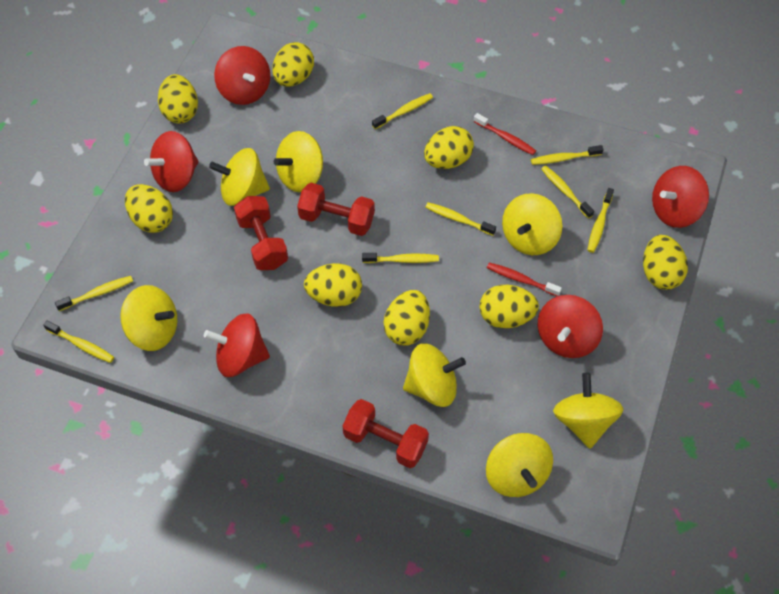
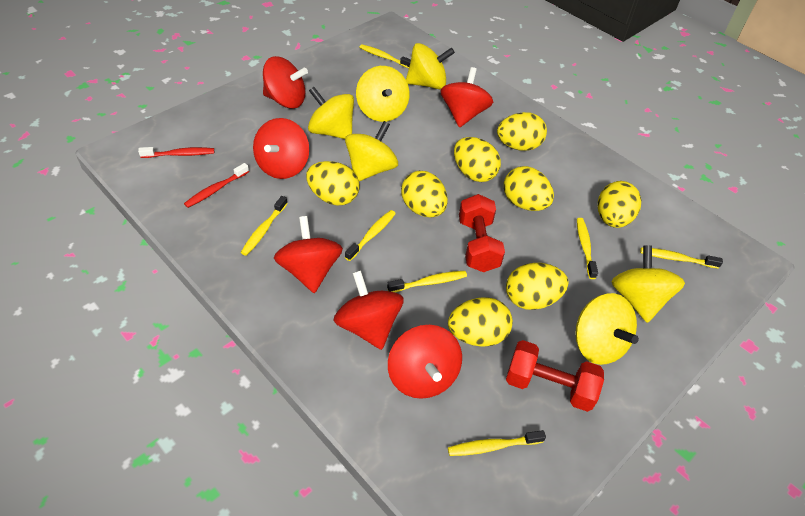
red dumbbell: [234,196,288,270] [297,183,375,236] [343,399,429,468] = 3 -> [459,194,505,272] [506,340,604,412] = 2
red spinning top: [144,131,199,192] [204,313,270,377] [214,46,270,105] [538,295,603,358] [652,166,709,228] = 5 -> [253,118,309,179] [263,56,308,108] [274,216,343,293] [333,270,404,350] [388,325,462,399] [440,67,493,127] = 6
yellow spinning top: [120,285,177,351] [209,148,270,206] [274,131,323,192] [403,343,466,407] [486,433,553,497] [502,193,562,255] [553,373,624,449] = 7 -> [308,87,354,139] [345,121,398,181] [356,66,409,122] [406,43,455,89] [575,293,639,365] [611,245,685,323] = 6
yellow toothbrush: [43,320,114,363] [55,276,133,311] [362,253,439,263] [372,93,433,129] [425,202,496,236] [531,145,603,165] [541,165,594,219] [588,188,614,253] = 8 -> [241,196,288,256] [345,210,396,261] [359,44,411,68] [387,271,467,292] [448,430,546,456] [577,218,598,279] [640,247,723,269] = 7

